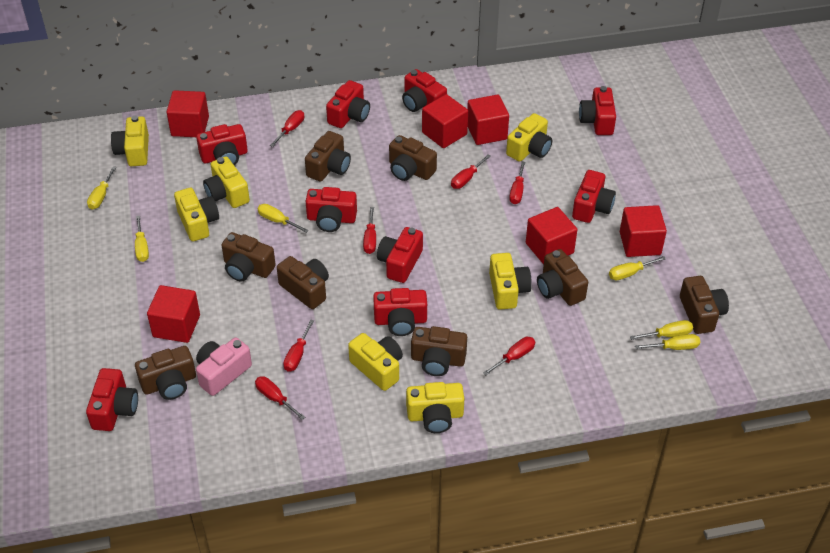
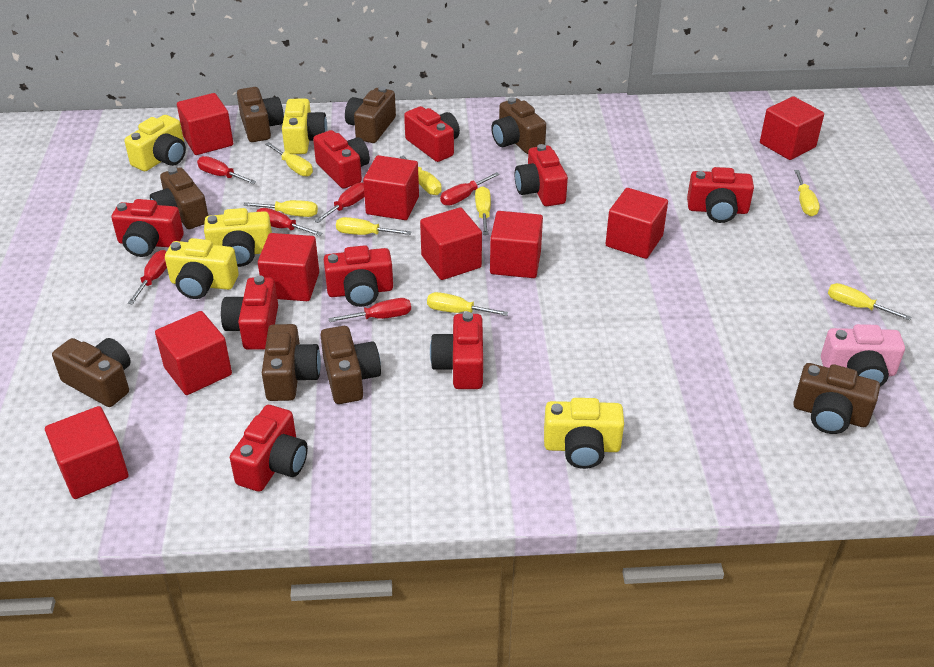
red cube: [147,285,200,343] [167,90,209,137] [422,94,468,148] [467,95,509,145] [526,207,578,265] [620,205,667,257] = 6 -> [45,406,129,499] [155,311,232,395] [177,93,233,155] [258,233,319,301] [363,155,419,220] [420,207,482,280] [490,211,543,278] [606,188,668,259] [760,96,824,160] = 9
red screwdriver: [255,376,305,420] [270,110,304,147] [283,319,314,372] [363,207,376,254] [451,154,491,189] [483,337,535,375] [509,161,525,204] = 7 -> [128,250,167,305] [197,156,257,184] [257,208,323,236] [314,182,365,223] [328,298,411,322] [440,172,500,206] = 6
yellow camera: [111,116,149,166] [174,188,219,241] [203,156,250,208] [348,333,403,391] [406,382,464,433] [489,253,532,310] [506,113,552,162] = 7 -> [124,115,186,171] [165,238,239,299] [204,208,272,267] [282,99,327,154] [544,398,624,469] = 5
yellow screwdriver: [87,166,117,210] [135,215,149,262] [257,204,309,233] [609,256,666,280] [630,320,693,340] [635,334,700,350] = 6 -> [243,200,318,217] [265,142,313,176] [336,217,411,235] [400,155,441,195] [427,292,509,316] [475,186,491,235] [794,170,820,216] [828,283,911,320] = 8

